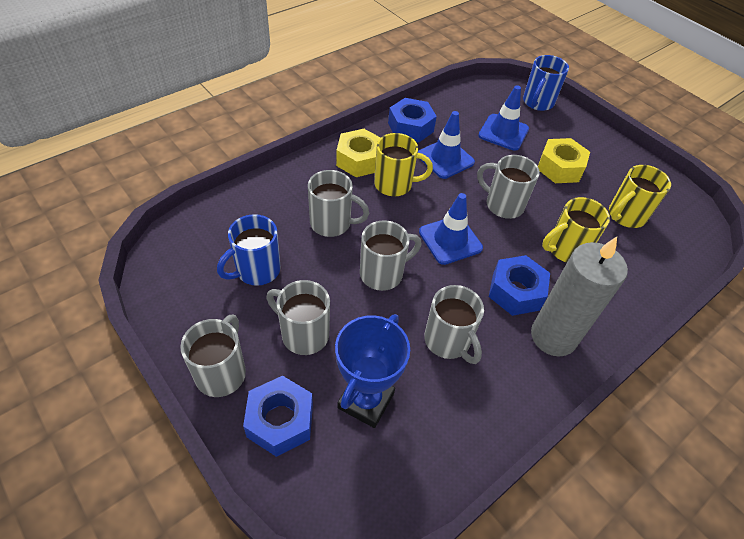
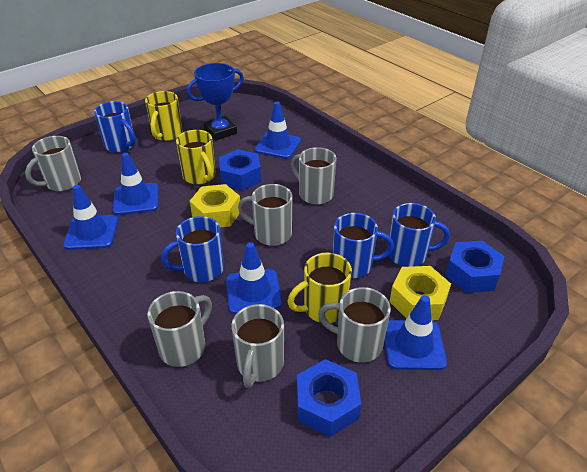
blue mug: [217,214,281,286] [523,55,569,111] = 2 -> [94,101,136,152] [161,216,224,282] [333,213,394,278] [388,203,450,267] = 4
blue traffic cone: [418,111,475,179] [419,193,483,265] [478,85,529,151] = 3 -> [63,185,118,250] [113,153,158,215] [226,242,282,314] [255,102,301,159] [384,295,447,370] = 5
grey candle: [531,237,628,357] = 1 -> none = 0

